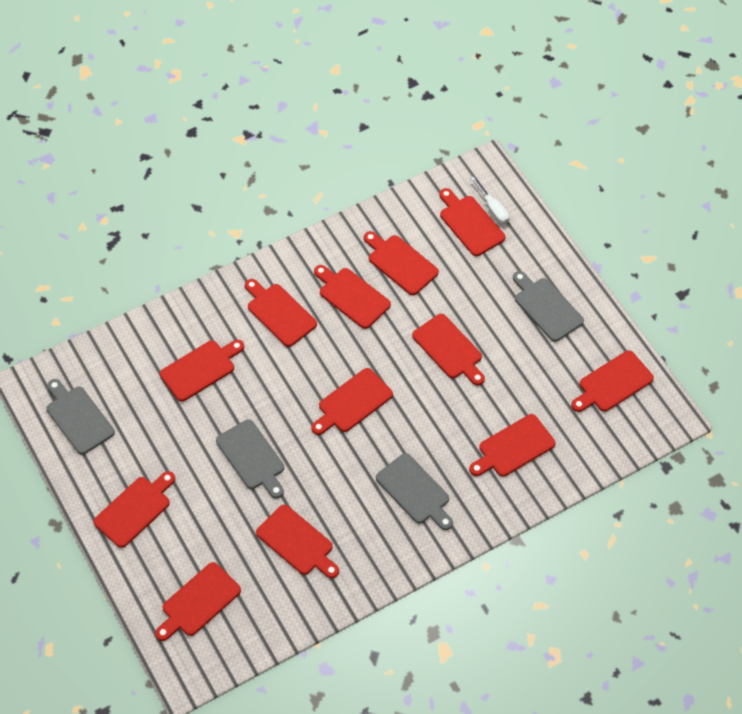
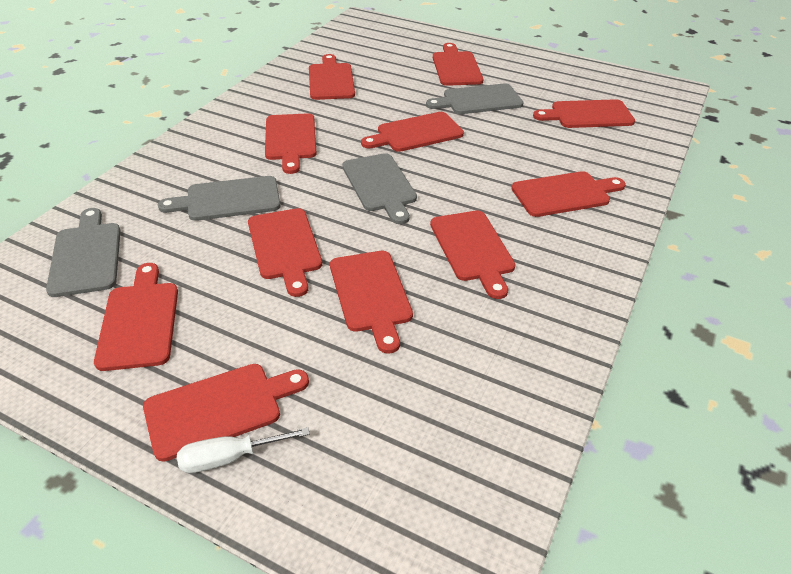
red cutting board: [94,471,175,548] [155,562,241,641] [160,340,244,402] [245,279,317,347] [256,505,339,578] [311,368,393,435] [314,265,391,329] [364,231,439,295] [412,314,485,386] [439,188,505,256] [469,414,555,477] [571,350,654,412] = 12 -> [94,263,178,371] [143,364,309,462] [248,208,322,297] [265,113,317,174] [309,54,355,100] [330,251,413,354] [361,112,464,152] [430,210,516,299] [433,43,483,86] [511,171,626,217] [533,99,635,128] = 11

